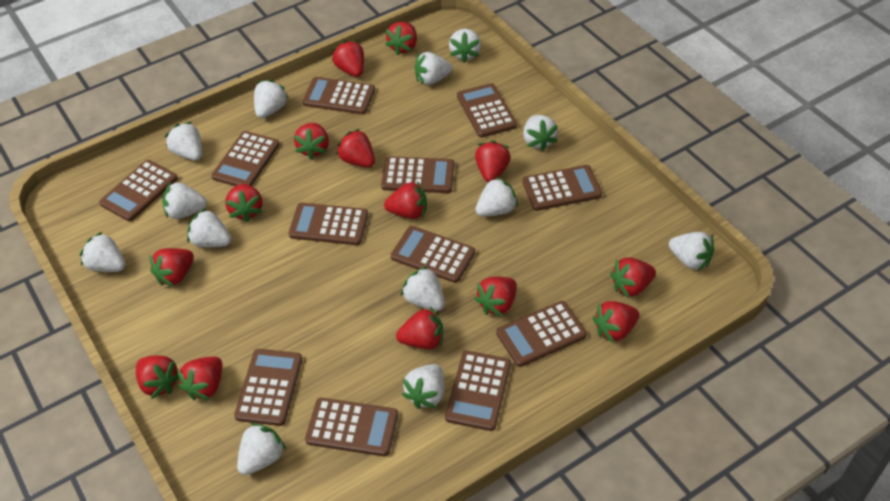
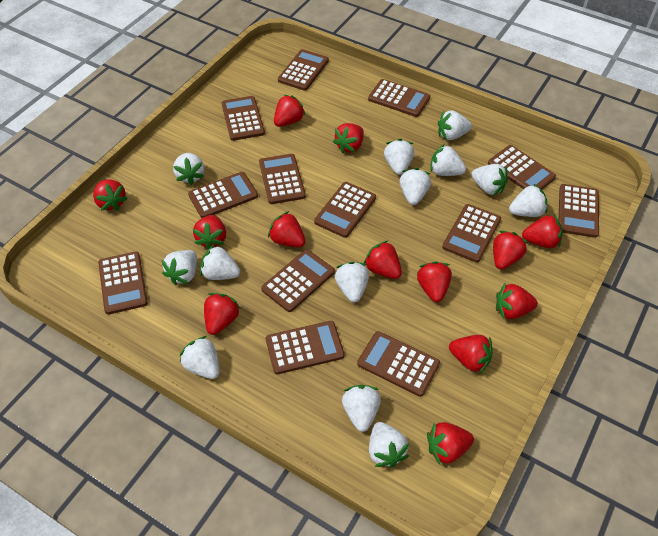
brown calculator: [99,160,178,221] [211,131,279,186] [234,349,302,426] [289,203,368,245] [302,77,375,114] [305,398,398,456] [381,156,454,193] [391,226,475,283] [445,351,511,431] [457,83,517,138] [496,301,587,367] [523,165,602,211] = 12 -> [98,251,148,315] [188,172,258,218] [221,96,265,141] [259,154,306,204] [261,249,335,312] [266,321,344,374] [278,49,329,91] [314,182,376,238] [357,331,440,397] [368,79,430,117] [442,204,501,263] [488,145,556,189] [559,184,599,238] = 13
red strawberry: [136,355,179,399] [150,248,194,287] [177,357,222,400] [225,184,263,222] [294,123,329,160] [332,40,364,77] [336,129,375,167] [384,181,427,219] [385,22,417,55] [396,307,443,349] [474,277,517,317] [475,140,511,182] [593,301,639,343] [610,258,656,298] = 14 -> [93,179,128,211] [193,215,226,249] [204,293,241,335] [268,211,306,247] [274,95,306,127] [333,123,364,153] [364,240,402,279] [417,262,452,302] [427,422,474,466] [449,335,493,373] [493,231,528,270] [496,283,538,319] [522,215,563,248] = 13

